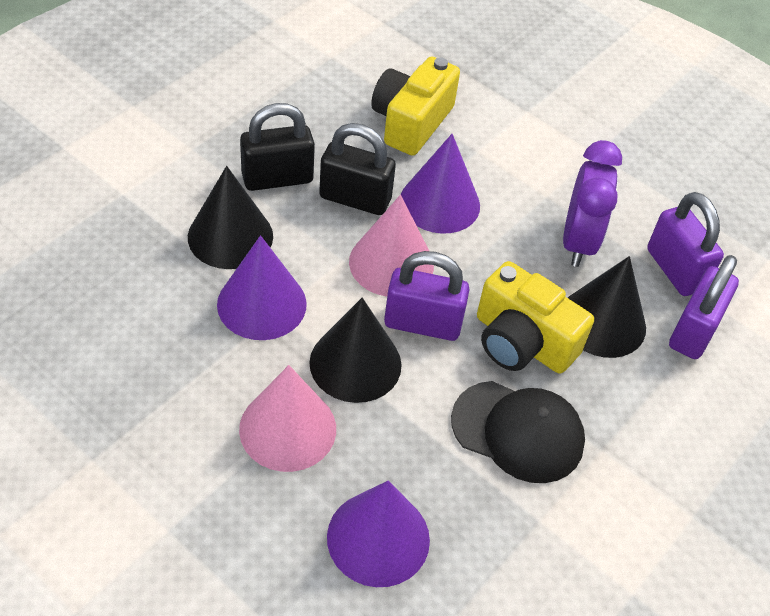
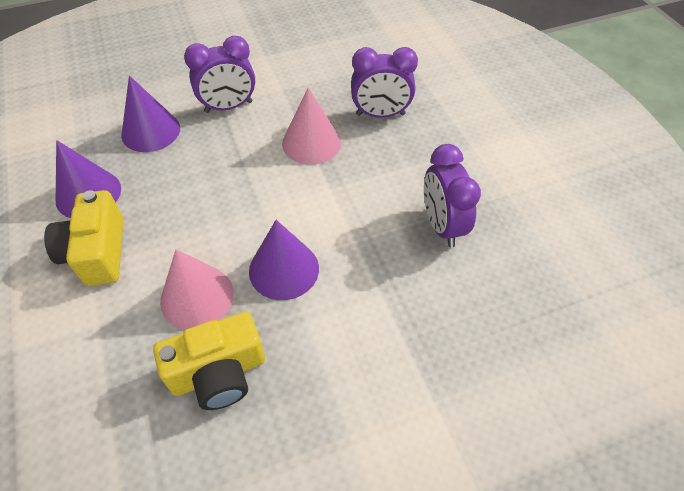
black cap: [451,381,585,483] = 1 -> none = 0
black cone: [188,166,273,269] [309,298,402,403] [568,256,646,358] = 3 -> none = 0
black padlock: [240,103,315,191] [319,123,396,215] = 2 -> none = 0
purple clock: [563,140,622,267] = 1 -> [184,36,255,113] [351,47,418,118] [424,144,481,247] = 3
purple padlock: [384,251,470,341] [647,192,724,296] [669,255,739,359] = 3 -> none = 0

